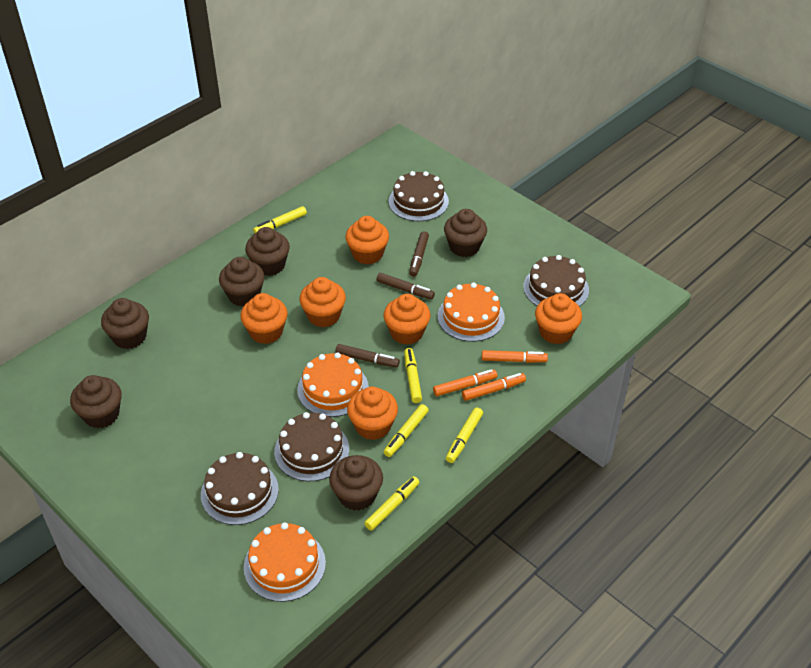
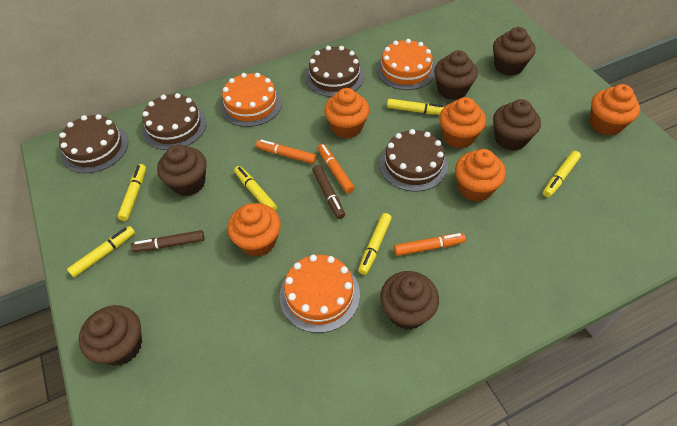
brown marker: [335,344,400,368] [376,273,435,300] [409,231,429,277] = 3 -> [131,230,204,252] [312,165,345,219] = 2
orange cupcake: [240,293,288,344] [299,277,346,327] [345,216,389,265] [347,387,398,440] [383,294,430,345] [535,293,582,344] = 6 -> [227,203,281,257] [324,88,369,139] [439,97,486,148] [455,149,506,202] [590,84,640,135] = 5
yellow marker: [253,206,307,233] [364,476,419,531] [384,404,429,457] [404,348,422,403] [446,407,483,463] = 5 -> [67,226,135,277] [117,164,146,221] [234,166,277,211] [358,213,392,275] [387,99,444,115] [543,151,581,197] = 6

